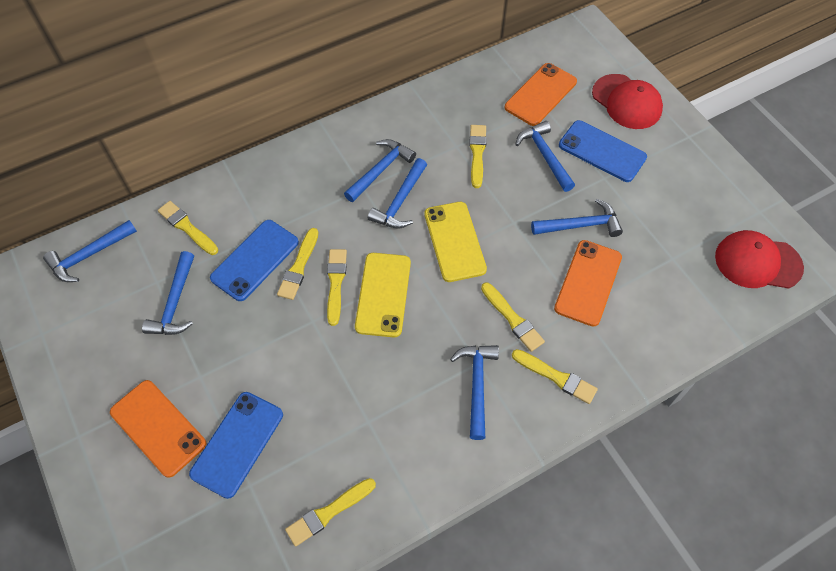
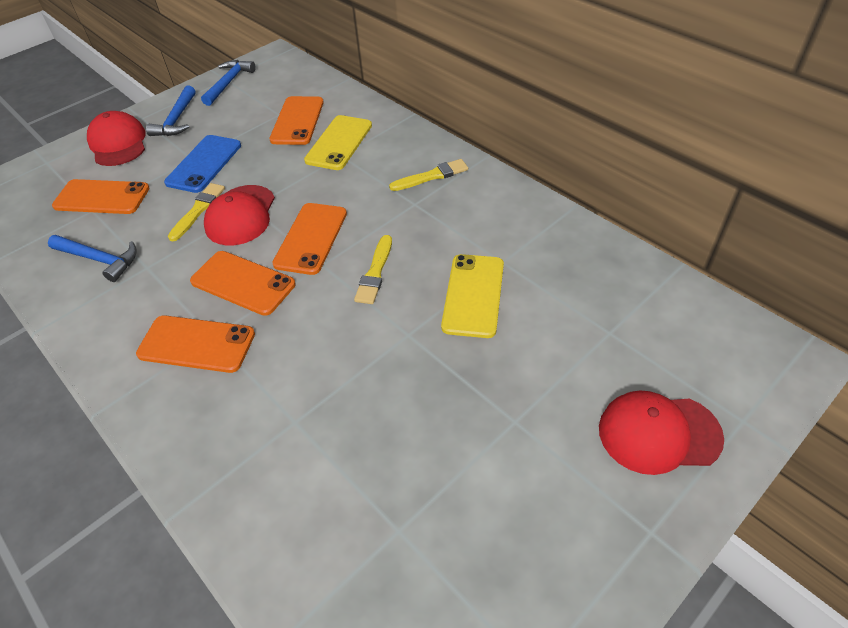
blue hammer: [43,220,137,282] [142,251,194,335] [344,139,416,202] [368,158,427,228] [450,345,499,440] [515,121,575,192] [531,199,623,237] = 7 -> [48,235,137,282] [146,86,196,136] [201,60,256,106] = 3
blue phone: [189,392,283,499] [210,220,299,301] [559,120,647,182] = 3 -> [164,135,241,193] = 1
orange phone: [110,380,206,478] [505,63,577,126] [554,240,622,327] = 3 -> [52,179,150,214] [136,315,255,373] [190,251,296,316] [270,96,324,145] [272,203,347,275] = 5
red cap: [592,74,663,129] [715,230,804,289] = 2 -> [87,111,146,166] [204,185,275,246] [599,390,724,475] = 3
yellow brush: [158,201,218,255] [277,228,318,300] [285,478,376,547] [327,249,347,326] [469,125,487,188] [481,282,545,352] [512,349,598,404] = 7 -> [168,183,225,241] [354,235,392,304] [389,159,468,191] = 3

